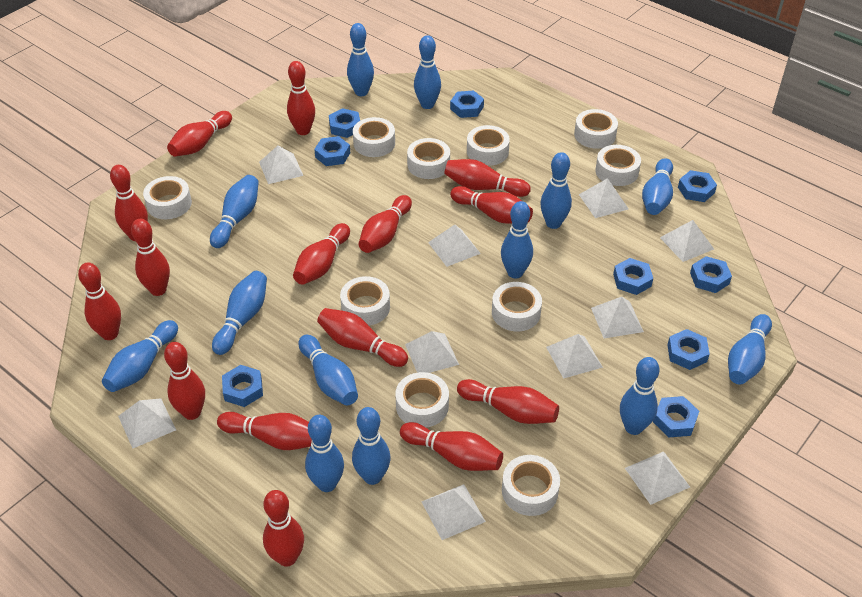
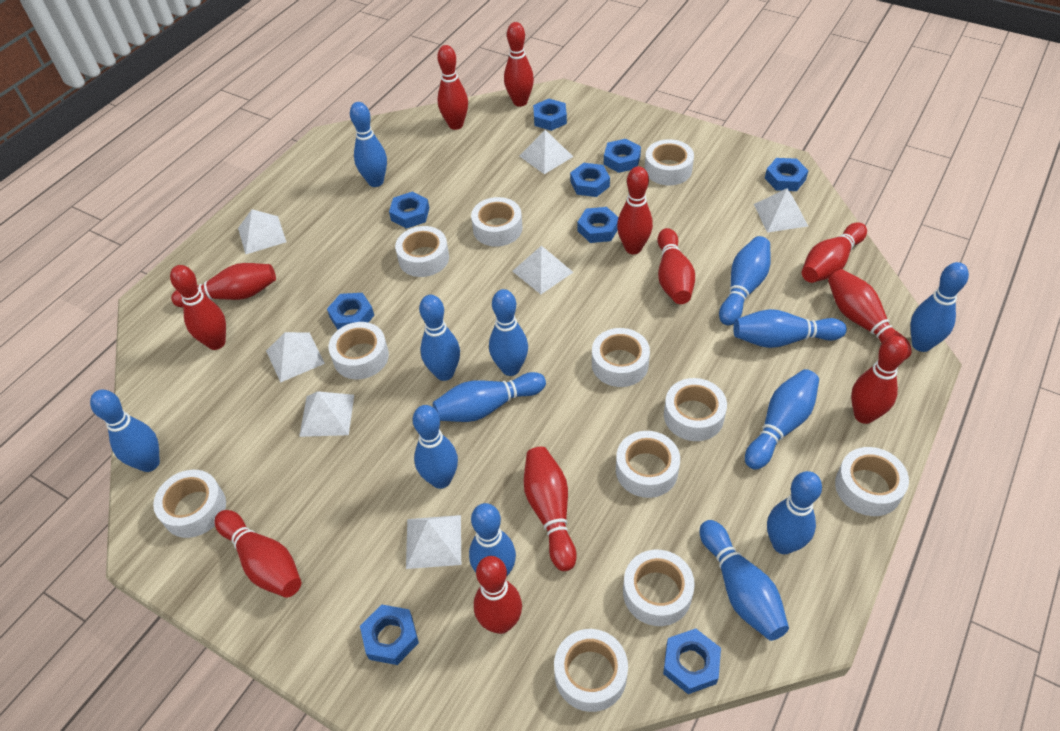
red bowling pin: [78,263,121,340] [110,165,148,241] [131,219,170,296] [164,342,205,420] [167,111,232,157] [217,412,312,450] [263,490,304,567] [287,61,315,135] [293,223,350,285] [317,308,408,367] [359,195,412,253] [400,422,503,471] [444,159,531,197] [450,186,533,224] [457,379,559,424] = 15 -> [170,265,226,350] [171,263,276,308] [215,510,301,598] [437,45,468,130] [474,556,522,634] [504,22,534,107] [524,447,577,571] [617,166,653,254] [657,228,695,304] [802,222,867,283] [828,269,912,360] [851,336,908,424] = 12
white pyramid: [118,398,176,448] [259,146,303,184] [405,331,459,373] [422,484,486,540] [428,225,481,267] [546,334,603,379] [579,178,629,218] [591,297,644,338] [625,451,690,505] [660,220,714,262] = 10 -> [238,209,286,254] [266,332,325,383] [299,391,354,437] [406,515,461,569] [512,246,573,294] [519,130,573,174] [754,188,808,233] = 7
white tape: [143,176,192,219] [340,276,390,326] [353,117,395,157] [396,372,449,428] [407,138,450,179] [467,125,510,166] [492,282,542,331] [502,455,560,516] [574,109,618,149] [595,145,641,186] = 10 -> [153,470,226,538] [329,322,389,379] [395,226,449,277] [471,197,522,246] [554,629,628,712] [592,328,650,387] [616,431,680,498] [623,550,695,626] [645,139,694,185] [664,378,727,441] [835,447,909,516] = 11

